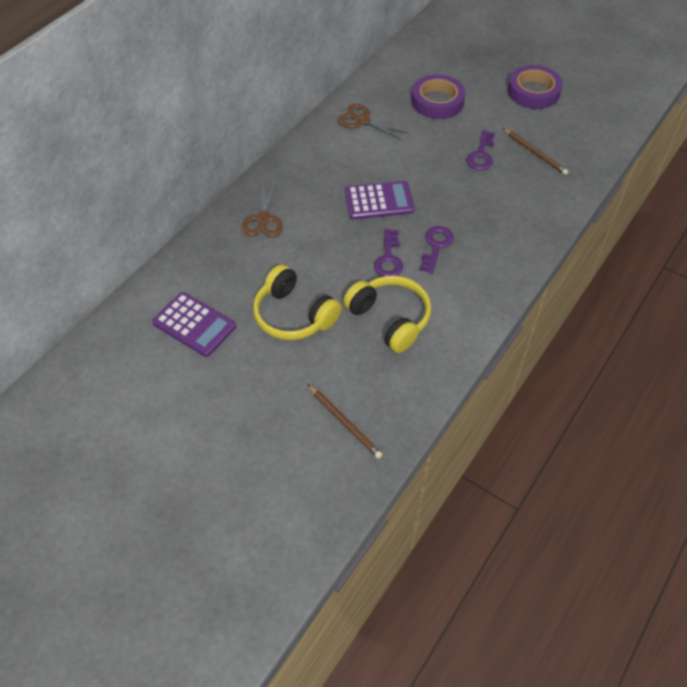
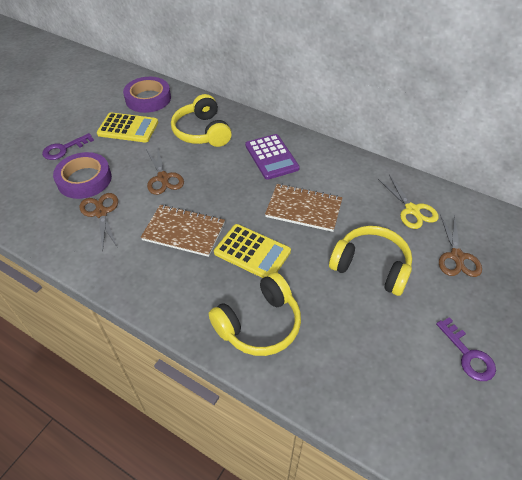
brown notebook: none = 0 -> [141,205,225,257] [265,184,343,232] = 2
brown pencil: [308,385,383,459] [503,128,568,175] = 2 -> none = 0
brown scissors: [242,180,283,237] [338,104,409,141] = 2 -> [79,193,118,251] [146,148,184,195] [439,214,482,277] = 3
purple calculator: [152,292,236,357] [345,181,415,219] = 2 -> [245,134,300,180] = 1
purple key: [374,229,403,276] [419,226,454,274] [467,130,495,170] = 3 -> [42,133,94,160] [436,317,496,381] = 2
yellow calculator: none = 0 -> [97,112,158,143] [214,224,291,278] = 2
yellow headphones: [253,264,342,340] [343,276,432,353] = 2 -> [171,94,232,147] [209,272,301,356] [329,226,412,296] = 3
yellow scissors: none = 0 -> [378,175,439,229] = 1

